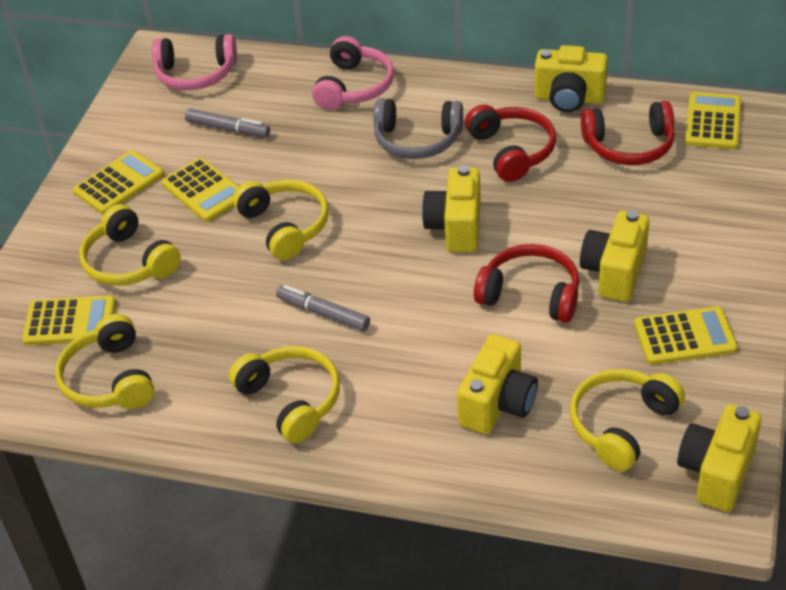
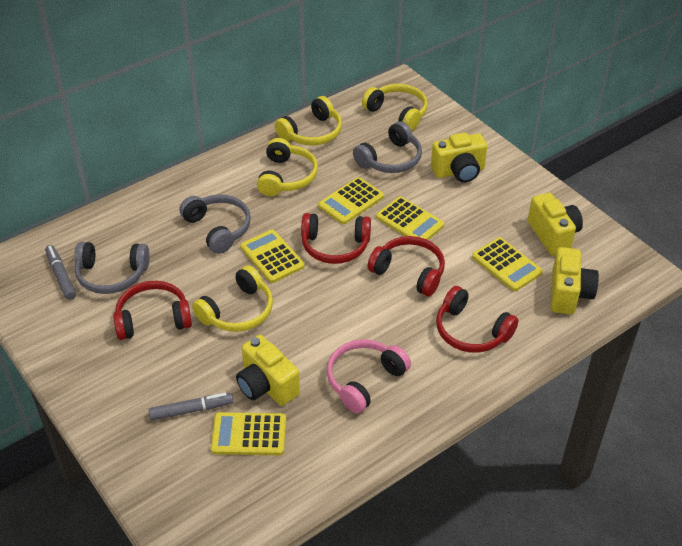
grey headphones: [374,98,463,159] = 1 -> [74,242,150,294] [179,194,251,254] [353,121,422,173] = 3
pink headphones: [152,34,237,90] [312,36,394,110] = 2 -> [327,339,411,413] = 1
red headphones: [465,104,556,182] [474,244,579,323] [581,101,675,165] = 3 -> [113,281,192,340] [301,213,371,264] [368,236,445,296] [436,286,518,353] = 4
yellow camera: [422,165,481,252] [457,334,538,434] [534,45,608,112] [580,210,649,302] [677,404,762,512] = 5 -> [236,335,300,406] [431,132,487,183] [528,193,583,256] [551,247,599,315] = 4
yellow headphones: [55,314,154,409] [79,204,181,286] [229,346,340,443] [233,180,329,260] [570,369,685,471] = 5 -> [192,265,273,332] [257,138,318,196] [275,96,342,146] [362,84,428,131] = 4

